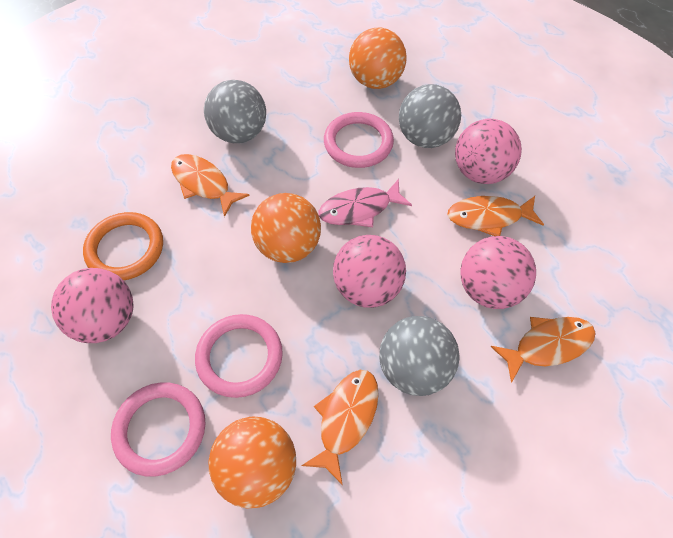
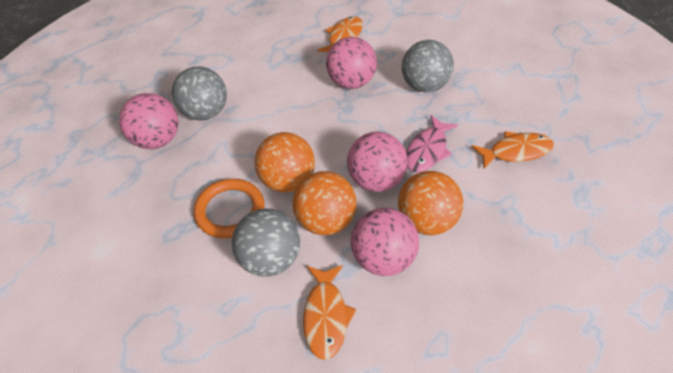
orange fish: [171,154,250,217] [301,370,379,485] [447,196,544,236] [491,317,596,383] = 4 -> [303,265,356,360] [317,16,363,52] [471,131,554,168] = 3
pink ring: [111,382,205,477] [195,314,283,398] [324,112,394,168] = 3 -> none = 0

